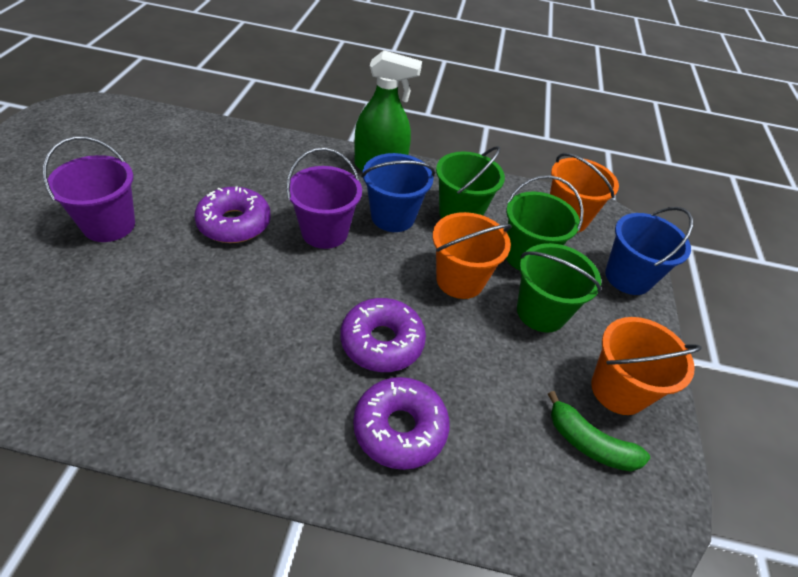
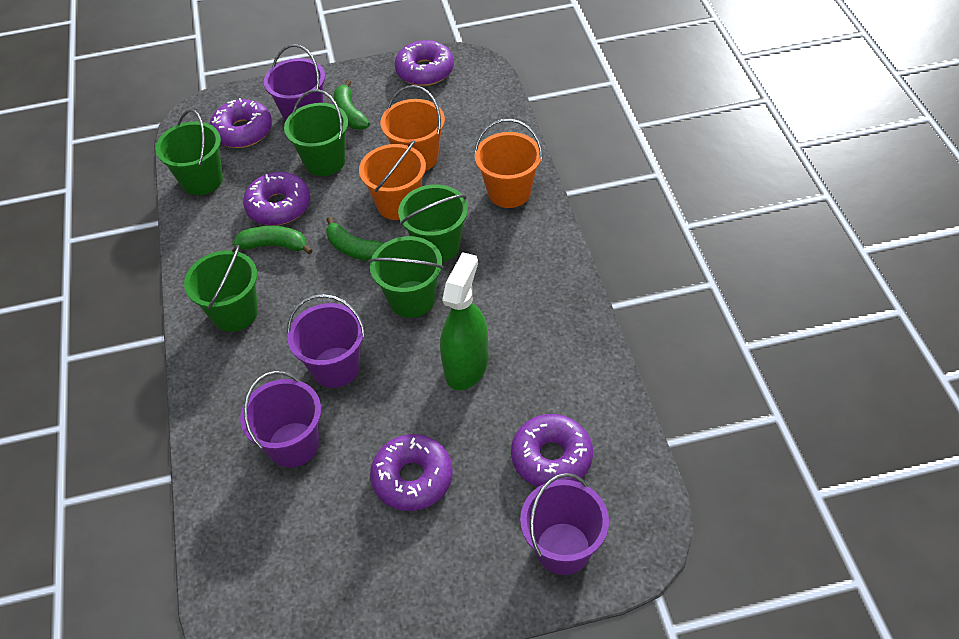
blue bucket: [361,153,435,232] [605,207,693,295] = 2 -> none = 0
green banana: [548,391,650,472] = 1 -> [233,226,313,255] [326,217,384,261] [334,80,370,130] = 3
green bucket: [436,146,505,218] [506,175,584,270] [517,243,601,333] = 3 -> [156,109,223,195] [184,245,258,332] [284,89,348,176] [368,236,444,318] [398,184,468,262] = 5
purple bucket: [43,136,135,242] [286,148,362,249] = 2 -> [240,371,321,468] [264,44,325,122] [287,294,365,388] [520,473,609,575] = 4
purple donut: [194,186,271,243] [341,298,426,372] [353,377,450,470] = 3 -> [210,98,272,148] [243,172,310,226] [370,434,453,511] [395,40,454,86] [511,414,593,487] = 5

